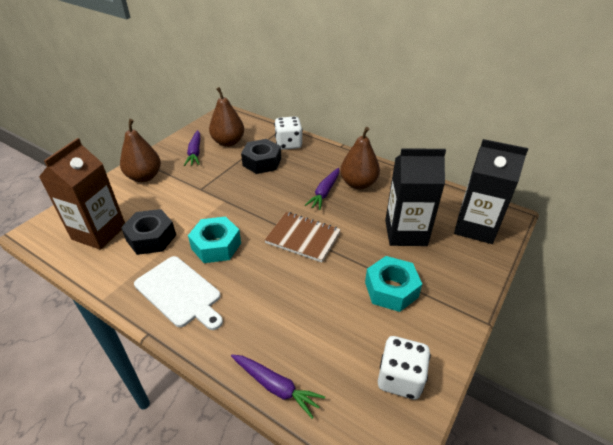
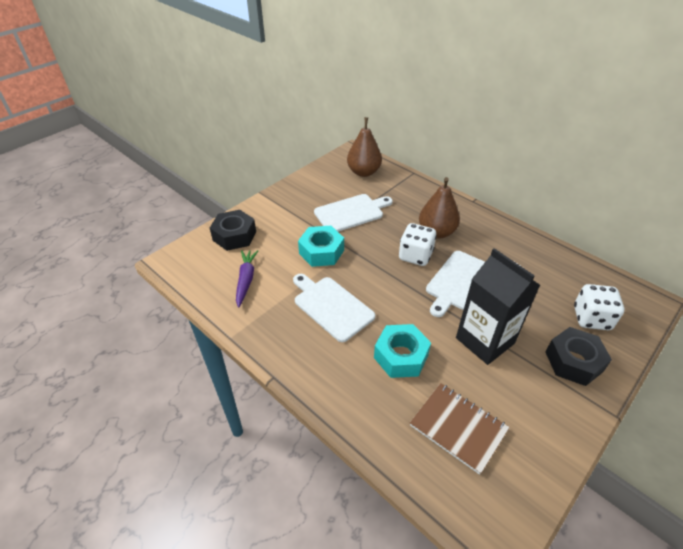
black carton: [385,148,446,246] [454,139,528,244] = 2 -> [456,248,540,365] = 1
brown carton: [39,138,125,250] = 1 -> none = 0
brown pear: [120,119,161,182] [209,87,244,147] [340,127,380,189] = 3 -> [347,117,382,177] [419,177,460,239] = 2
purple carrot: [184,130,200,166] [231,354,325,419] [305,168,339,210] = 3 -> [236,250,258,308] = 1
white cutting board: [134,256,223,330] = 1 -> [293,274,375,342] [314,194,393,232] [426,251,485,317] = 3

